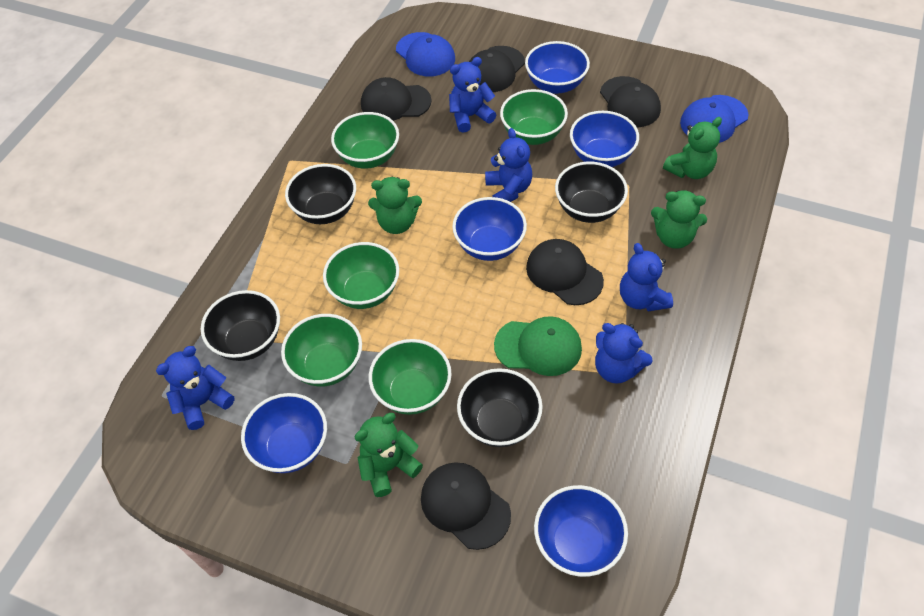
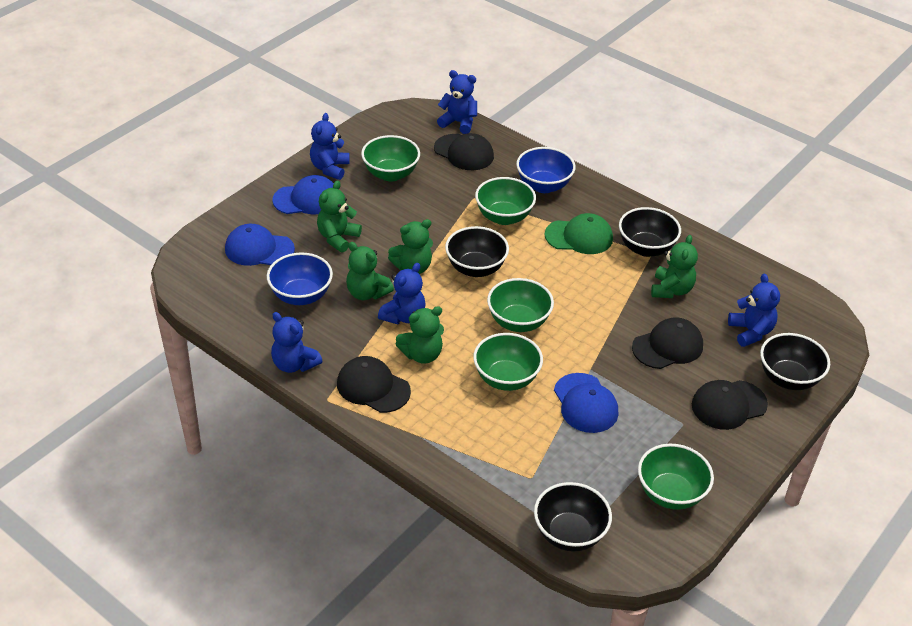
black cap: [361,77,432,121] [421,462,511,550] [469,46,525,92] [526,239,604,305] [600,76,661,127] = 5 -> [337,356,411,413] [434,133,494,170] [632,317,703,369] [692,380,768,430] = 4
blue bowl: [241,393,327,473] [452,197,527,261] [525,41,590,94] [534,485,628,577] [570,111,639,167] = 5 -> [267,252,333,305] [516,147,576,193] = 2
blue cap: [396,32,455,76] [680,95,748,143] = 2 -> [225,224,295,266] [272,175,334,214] [554,373,618,433] = 3
green teddy bear: [355,413,423,497] [368,177,422,234] [651,190,707,249] [663,117,722,179] = 4 -> [317,181,362,252] [346,242,394,300] [388,219,433,274] [395,306,444,364] [651,235,698,298] = 5

